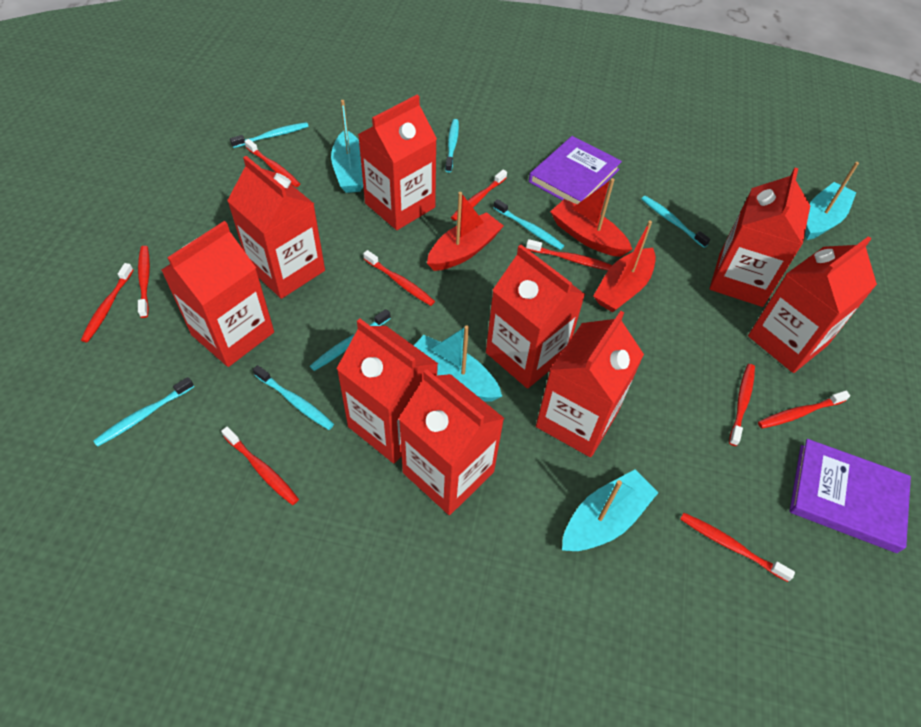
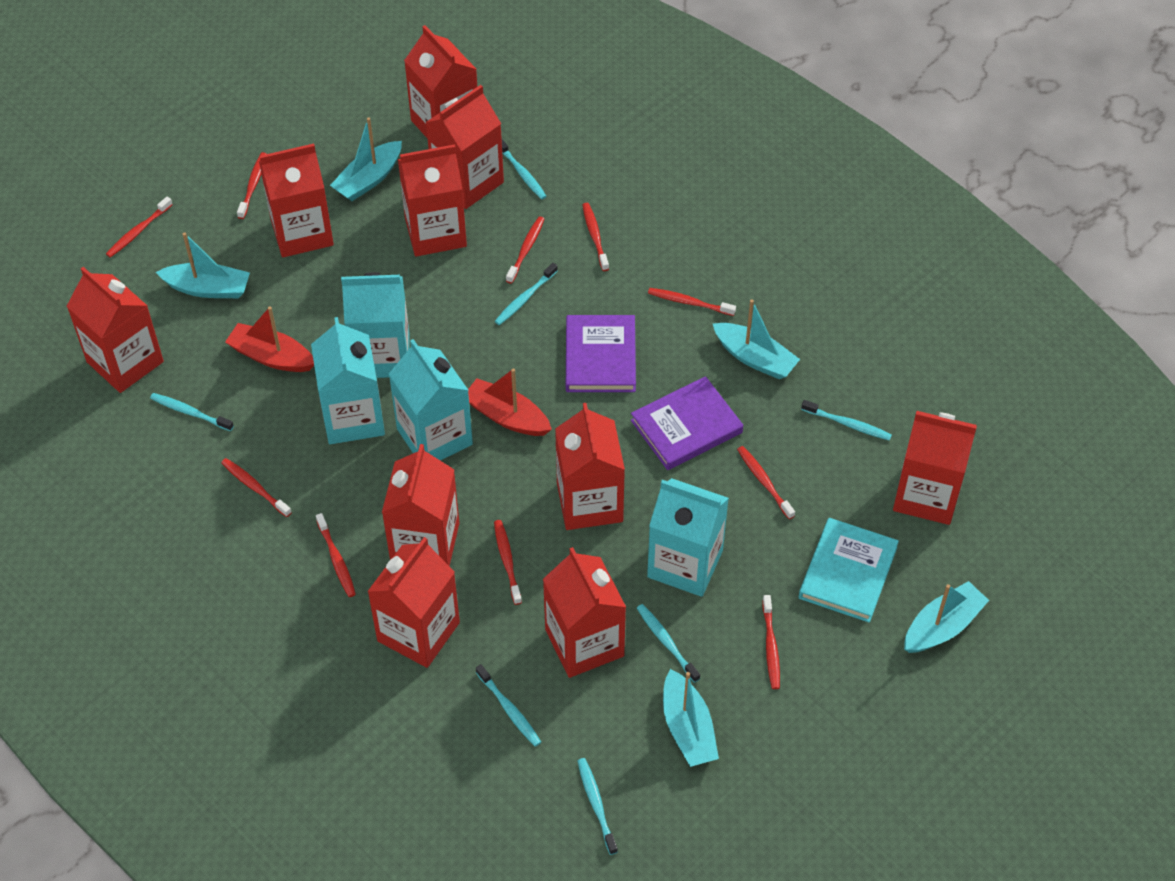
red boat: [427,192,504,271] [550,178,632,257] [593,221,656,312] = 3 -> [225,306,314,372] [468,368,552,436] = 2
red carton: [161,221,274,367] [227,156,325,299] [336,319,438,463] [358,95,437,230] [399,369,504,515] [486,245,585,389] [536,311,644,457] [710,168,810,307] [748,236,877,373] = 9 -> [67,267,164,393] [259,144,334,257] [367,537,460,668] [382,444,459,566] [398,144,467,257] [404,25,477,139] [425,85,504,209] [543,547,626,678] [555,403,625,530] [893,411,977,525] = 10
turquoise boat: [331,100,363,193] [414,325,502,402] [562,470,659,551] [805,162,859,240] = 4 -> [156,233,250,298] [330,117,402,201] [663,669,719,767] [713,299,800,379] [904,581,989,653] = 5
turquoise book: none = 0 -> [799,518,899,623] = 1
turquoise carton: none = 0 -> [311,317,385,444] [341,272,410,378] [389,339,473,460] [647,478,729,597] = 4

